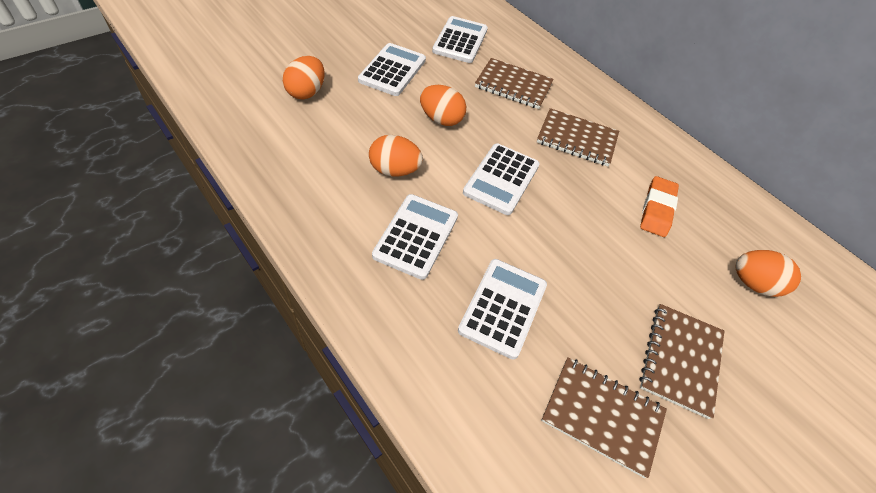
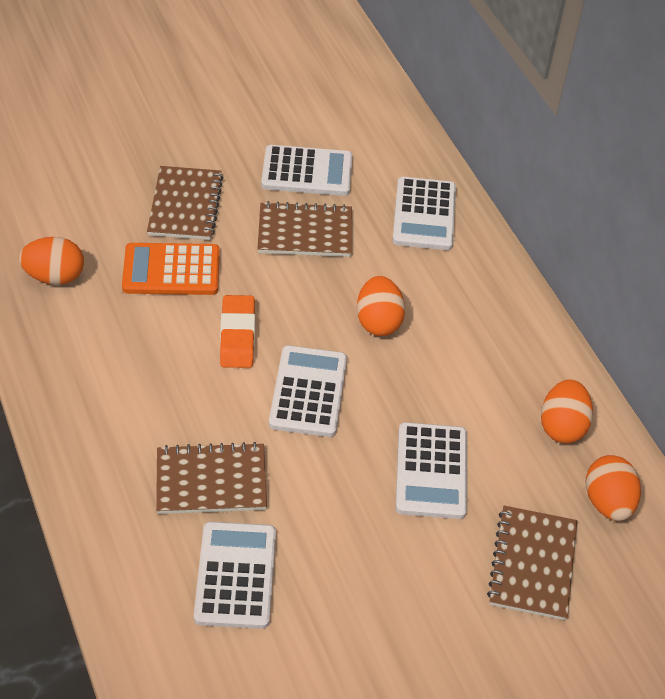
orange calculator: none = 0 -> [122,243,220,295] = 1

